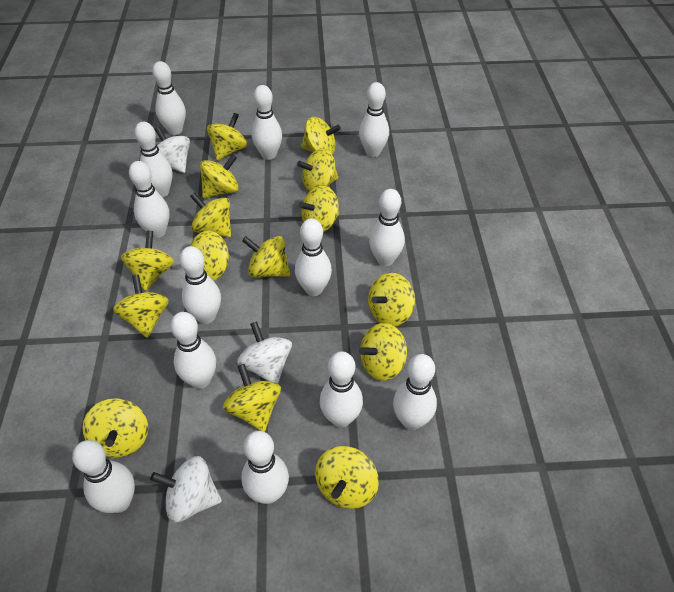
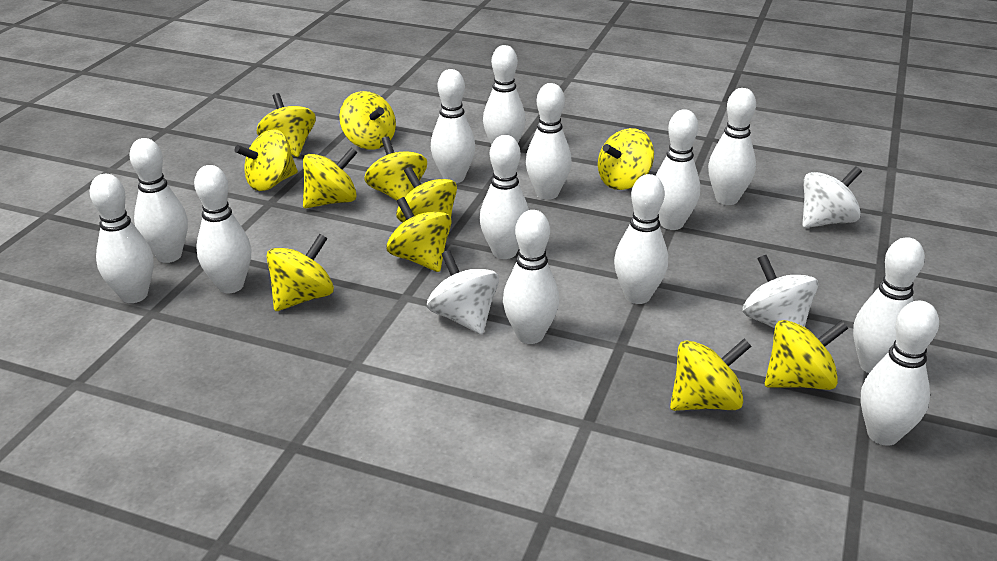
yellow spinning top: [82,398,148,458] [113,275,169,338] [121,231,174,291] [190,192,231,237] [190,230,230,281] [200,154,239,198] [207,113,247,160] [223,364,281,432] [242,236,290,278] [297,149,338,192] [299,186,339,232] [301,117,341,155] [315,446,379,509] [359,323,407,381] [368,273,415,326] = 15 -> [235,129,298,191] [257,93,315,157] [266,234,334,311] [303,147,357,208] [339,91,396,150] [364,136,427,201] [387,197,452,272] [396,167,457,235] [598,128,654,190] [670,339,752,411] [765,320,848,390] = 11

